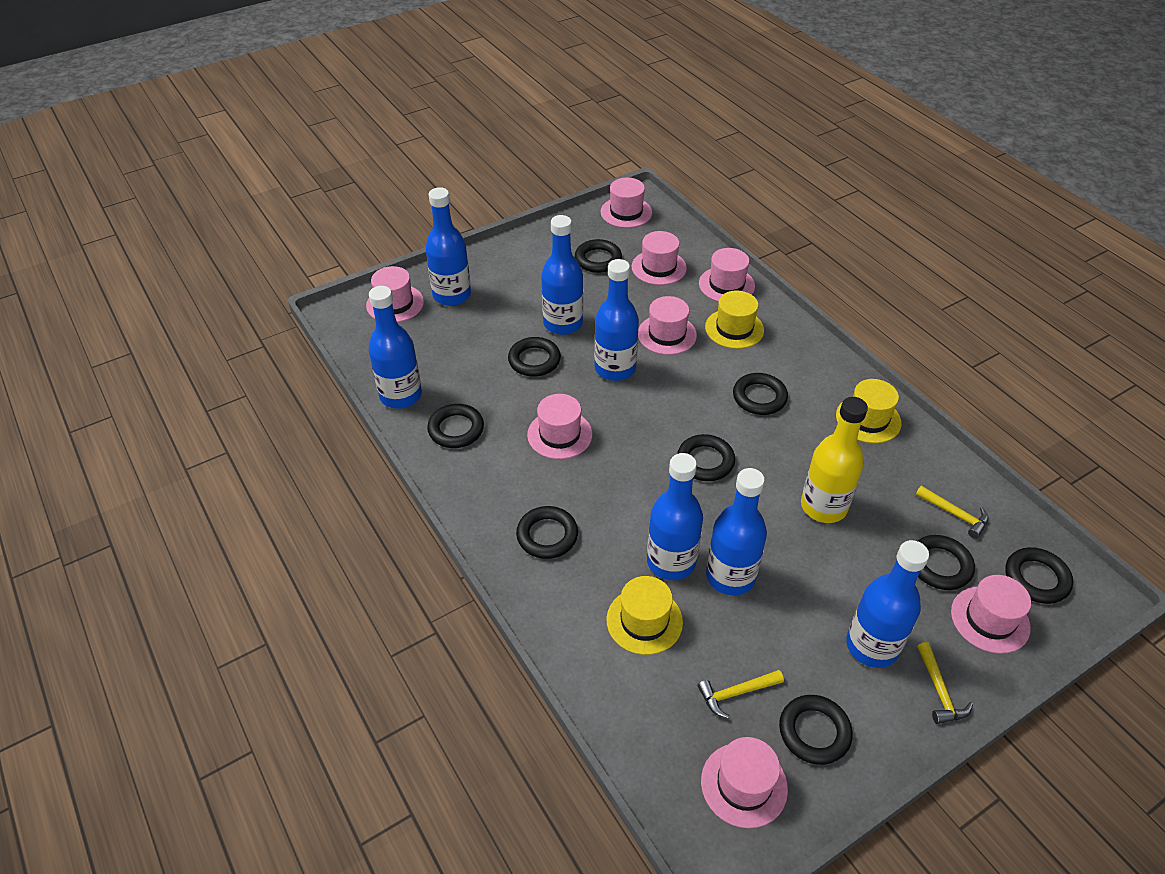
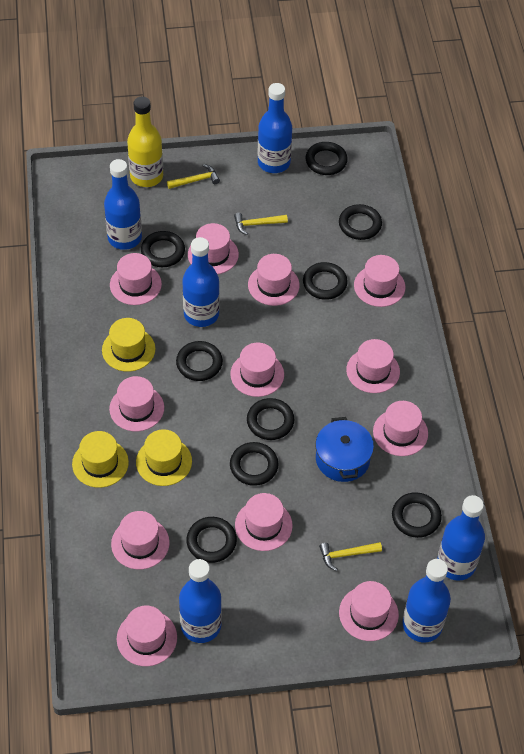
blue bottle: [369,286,422,409] [425,187,471,306] [541,215,583,335] [594,259,639,381] [647,453,703,580] [706,468,767,596] [846,540,929,668] = 7 -> [104,159,142,250] [179,559,222,643] [182,237,220,327] [258,83,292,173] [402,559,451,642] [437,495,485,581] = 6
blue pot: none = 0 -> [315,417,374,482] = 1
pink hat: [366,266,424,322] [527,394,592,459] [601,178,652,228] [632,231,687,285] [638,296,697,355] [699,248,755,302] [701,737,788,828] [951,575,1031,654] = 8 -> [109,376,164,432] [110,253,162,305] [111,511,169,569] [117,605,177,666] [188,223,239,274] [230,342,284,397] [235,493,293,551] [248,254,300,306] [339,581,399,641] [346,339,400,393] [354,255,405,307] [373,401,428,456] = 12

